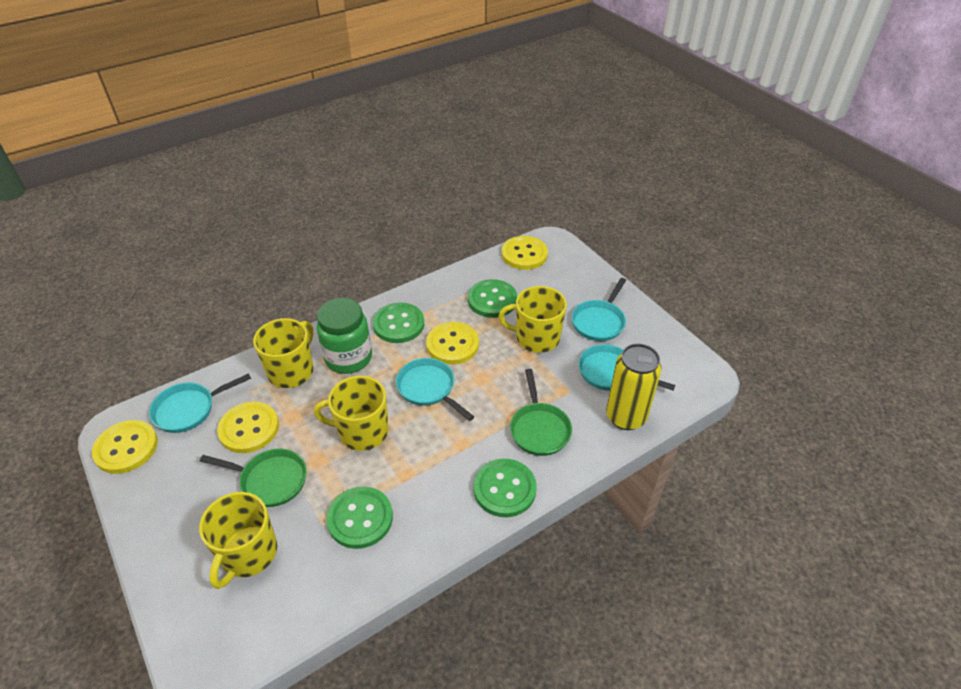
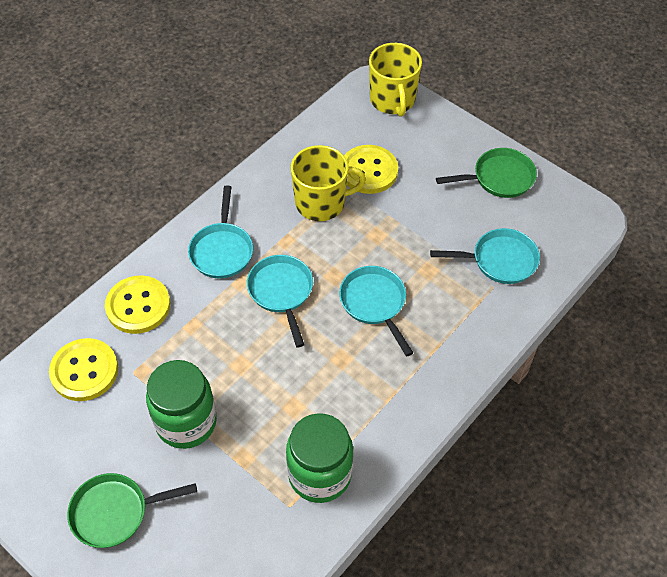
green button: [327,486,393,549] [373,302,424,343] [468,279,517,318] [473,459,536,517] = 4 -> none = 0
green jar: [317,298,372,374] = 1 -> [146,360,217,449] [286,413,353,503] = 2
yellow button: [92,420,158,474] [217,402,279,453] [426,322,479,365] [501,236,548,270] = 4 -> [49,338,118,401] [105,275,170,334] [344,145,398,194] = 3
yellow can: [606,343,662,430] = 1 -> none = 0
yellow mug: [199,492,277,589] [253,318,313,388] [314,376,388,451] [498,286,567,353] = 4 -> [291,145,366,221] [369,43,422,117] = 2

